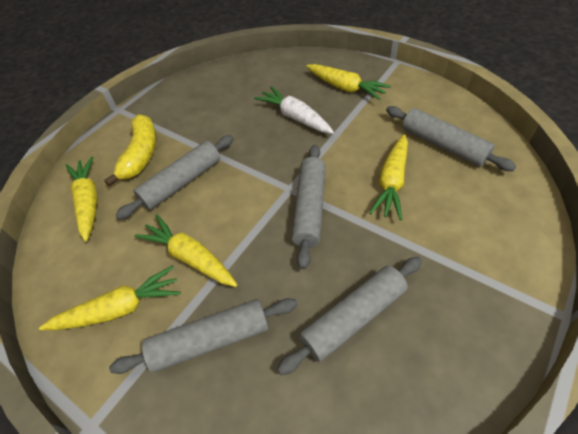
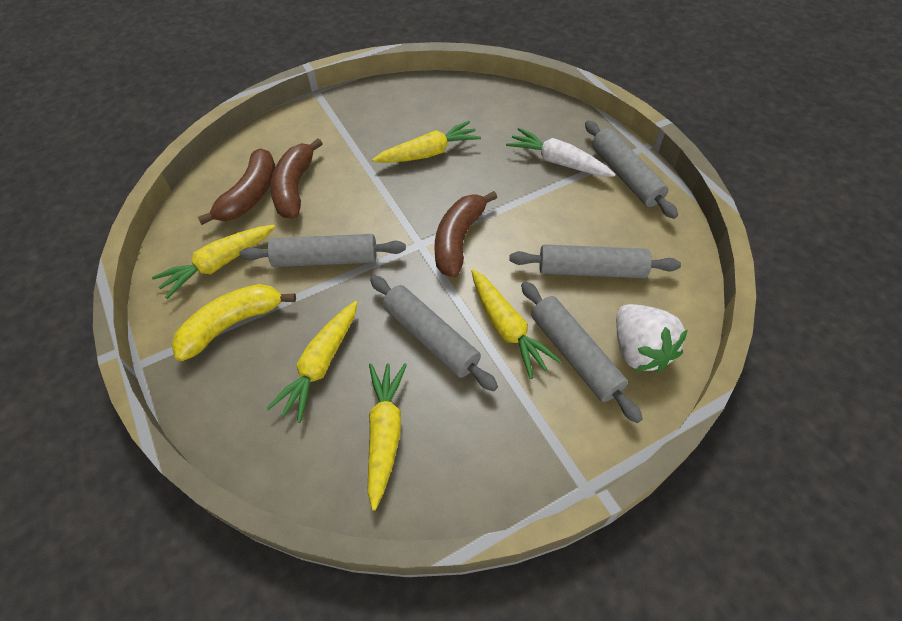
brown banana: none = 0 -> [198,148,275,225] [270,138,323,218] [435,191,497,278] = 3
white strawberry: none = 0 -> [616,304,688,372] = 1

